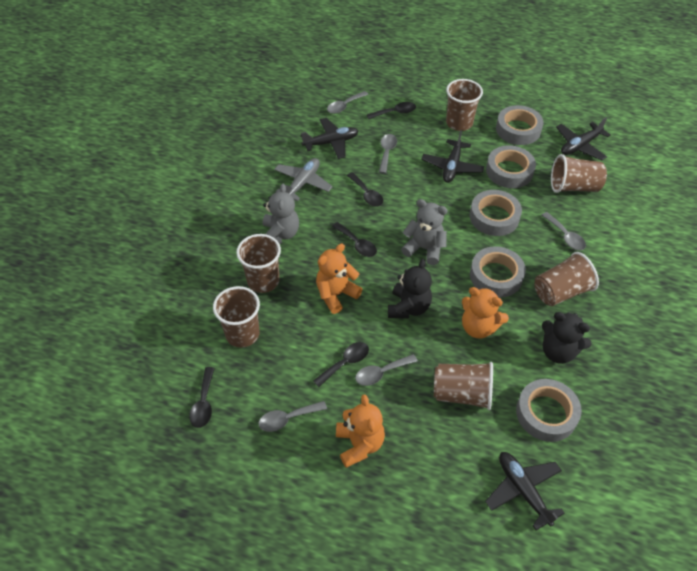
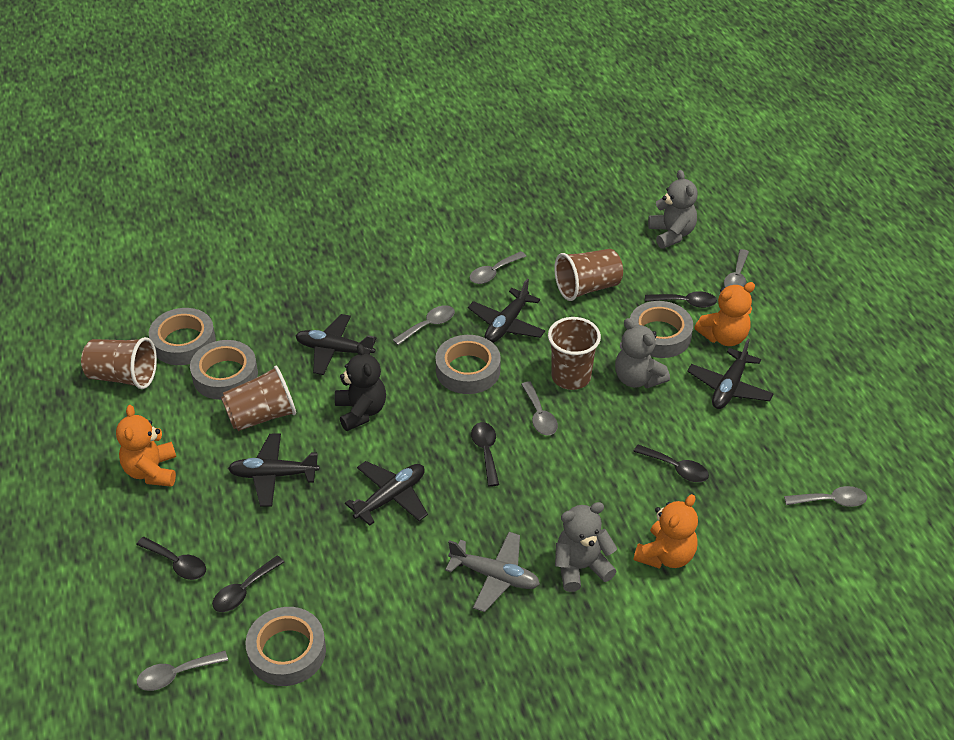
black plane: [301,118,358,159] [422,130,484,183] [485,452,565,530] [556,117,611,161] = 4 -> [228,434,319,506] [296,314,377,375] [345,461,428,526] [468,279,545,343] [687,339,774,409] = 5
black teddy bear: [388,259,432,319] [542,312,592,364] = 2 -> [335,344,386,431] = 1
brown cup: [213,286,260,348] [236,234,281,293] [434,362,493,410] [446,79,483,131] [534,252,599,306] [551,154,607,193] = 6 -> [81,337,157,389] [221,366,296,431] [548,317,601,390] [554,249,623,301] = 4
grey spoon: [259,401,327,432] [327,91,368,114] [355,354,418,386] [379,134,397,174] [542,212,586,250] = 5 -> [137,650,228,691] [393,305,455,345] [469,251,526,284] [521,381,558,435] [724,249,749,288] [784,486,867,507] = 6
grey teddy bear: [263,184,299,244] [401,199,448,265] = 2 -> [555,502,617,592] [615,318,670,388] [648,170,698,249] = 3

